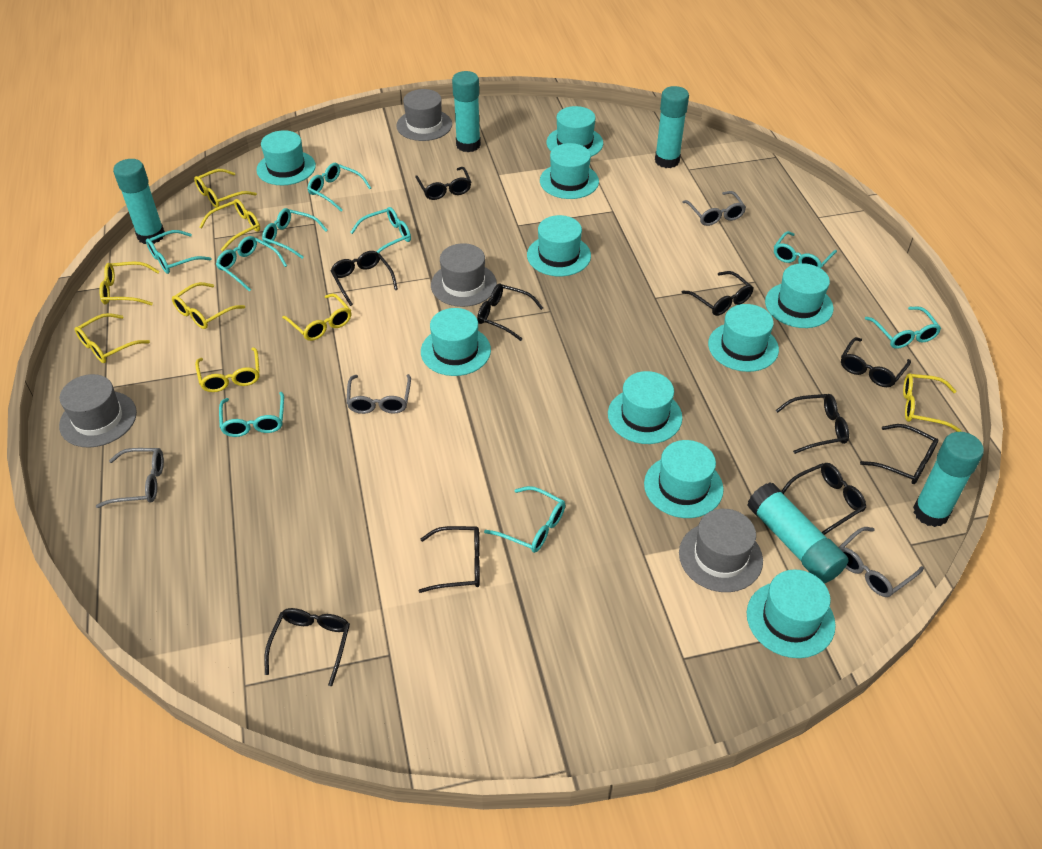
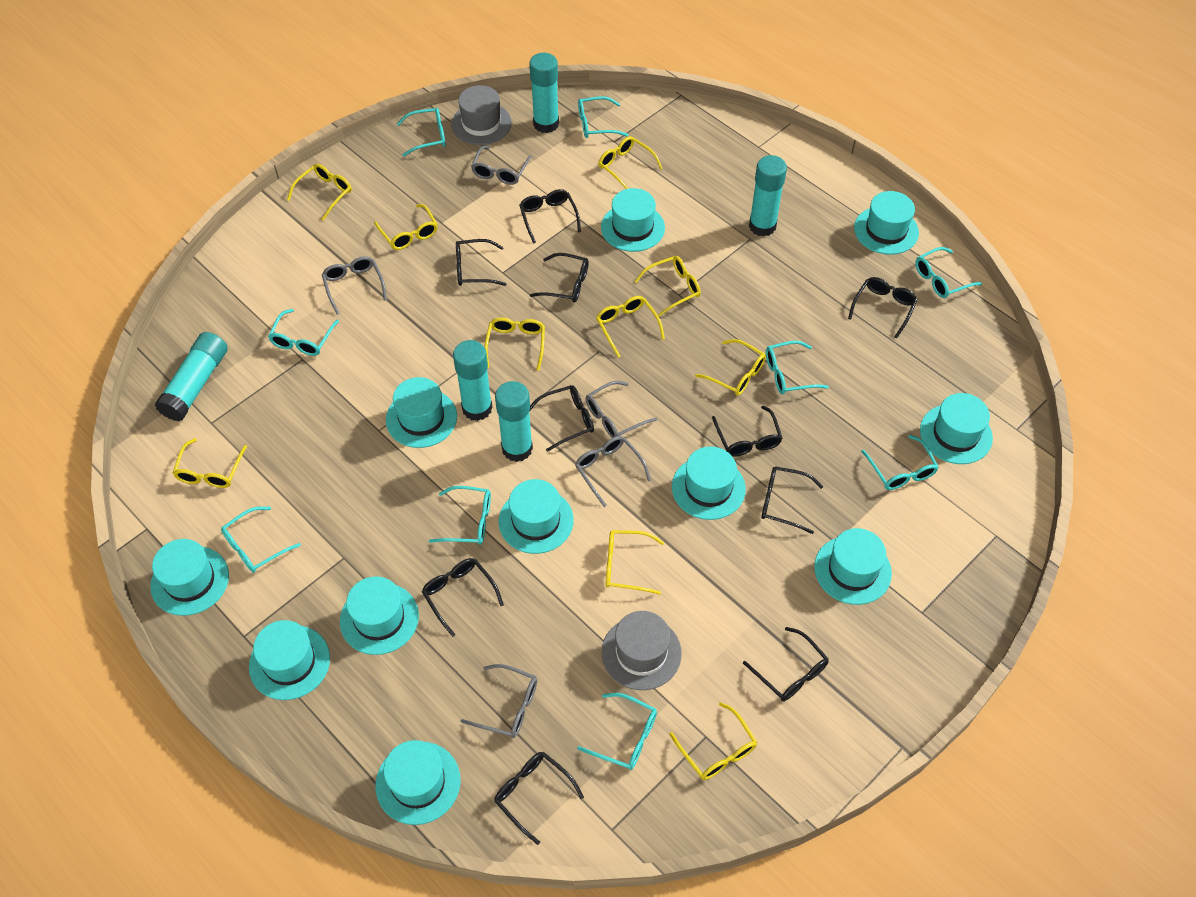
grey glasses: [96,448,164,508] [346,374,411,414] [682,191,746,226] [839,527,924,597] = 4 -> [322,256,387,315] [461,664,537,738] [471,146,532,185] [575,436,651,507] [586,381,657,438] = 5
grey hat: [59,374,137,448] [396,89,452,141] [431,243,497,307] [679,509,763,592] = 4 -> [451,85,512,145] [602,611,682,690] = 2
turquoise hat: [256,130,316,185] [421,308,491,376] [527,215,591,276] [540,143,599,199] [547,106,603,157] [608,371,682,444] [644,440,724,518] [708,304,779,372] [747,569,836,658] [765,263,834,328] = 10 -> [150,539,229,616] [249,620,330,700] [340,577,419,655] [376,740,461,825] [386,377,457,448] [499,479,574,554] [601,188,665,252] [672,446,746,520] [814,528,892,605] [854,191,919,255] [920,393,993,464] = 11
yellow glasses: [75,313,150,363] [99,262,160,306] [172,282,245,329] [194,169,257,208] [195,347,260,392] [199,199,260,251] [282,294,351,341] [903,373,961,432] = 8 -> [173,438,247,488] [287,164,352,221] [374,204,438,250] [484,318,545,371] [596,296,665,358] [598,136,663,189] [606,530,664,595] [634,256,701,317] [669,702,757,780] [695,339,766,396] = 10

